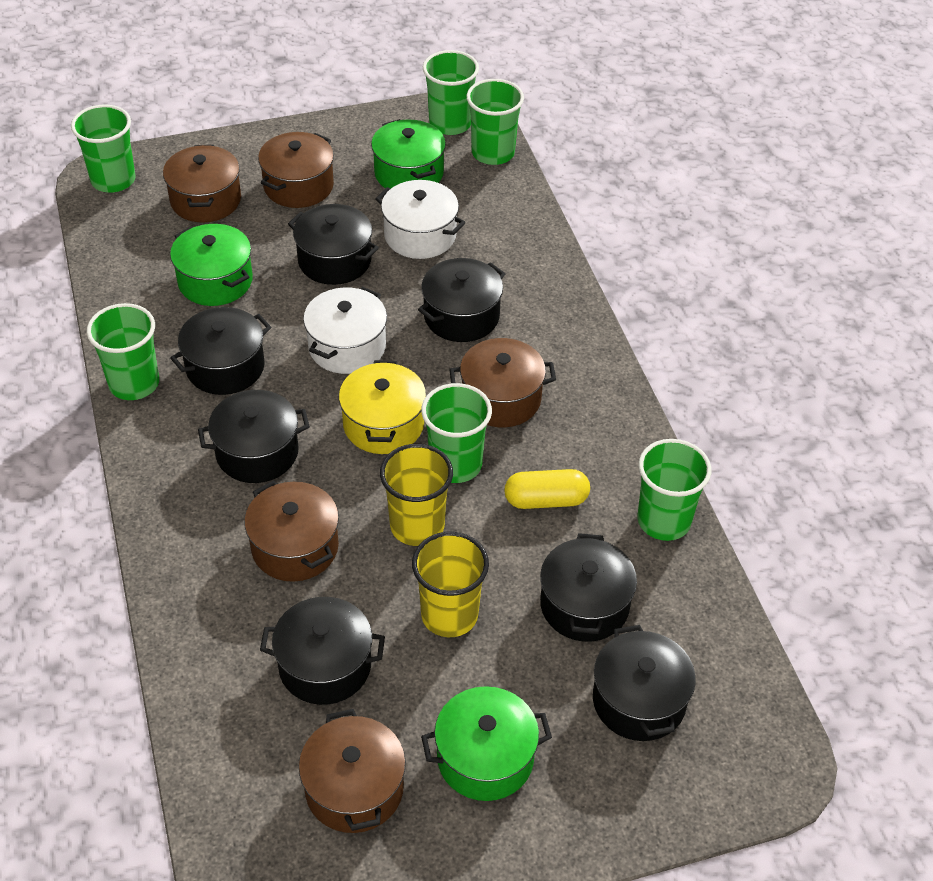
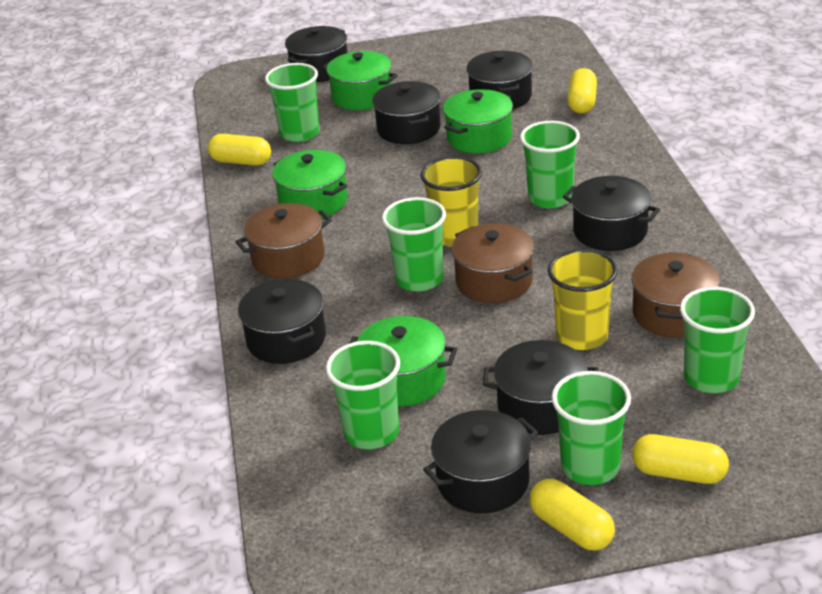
brown pot: [163,145,241,222] [244,481,339,582] [258,132,334,208] [299,709,406,833] [449,338,556,427] = 5 -> [236,203,332,279] [451,223,534,303] [631,252,720,338] = 3
green pot: [170,224,253,306] [371,119,446,189] [421,686,552,801] = 3 -> [272,150,348,218] [322,51,398,110] [349,316,457,406] [443,89,513,154] = 4
white pot: [303,287,387,374] [375,180,466,259] = 2 -> none = 0
yellow capsule: [504,469,590,509] = 1 -> [208,134,271,166] [530,479,615,551] [567,68,597,114] [632,434,729,484] = 4
yellow pot: [339,360,426,454] = 1 -> none = 0

